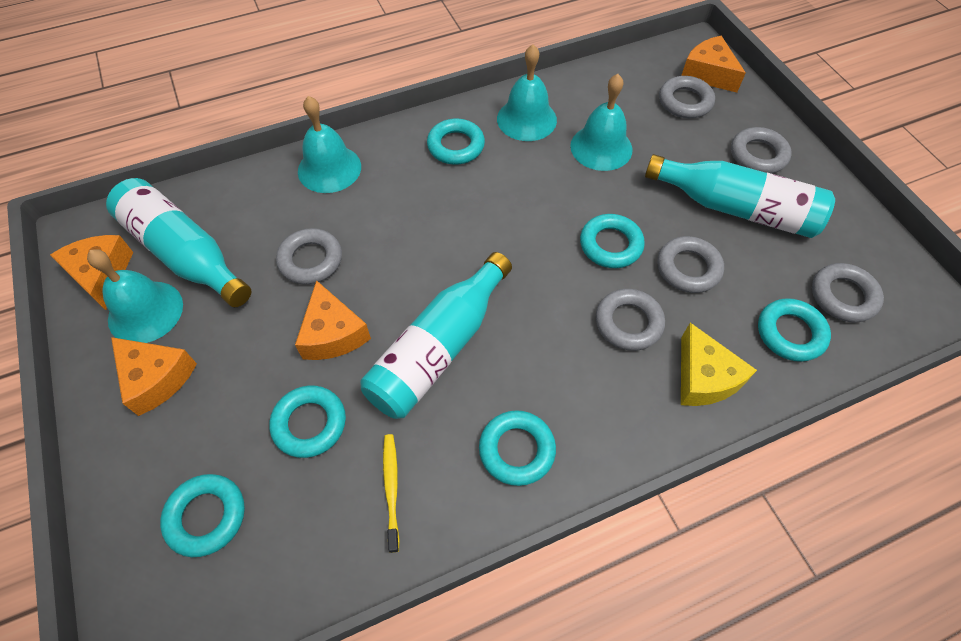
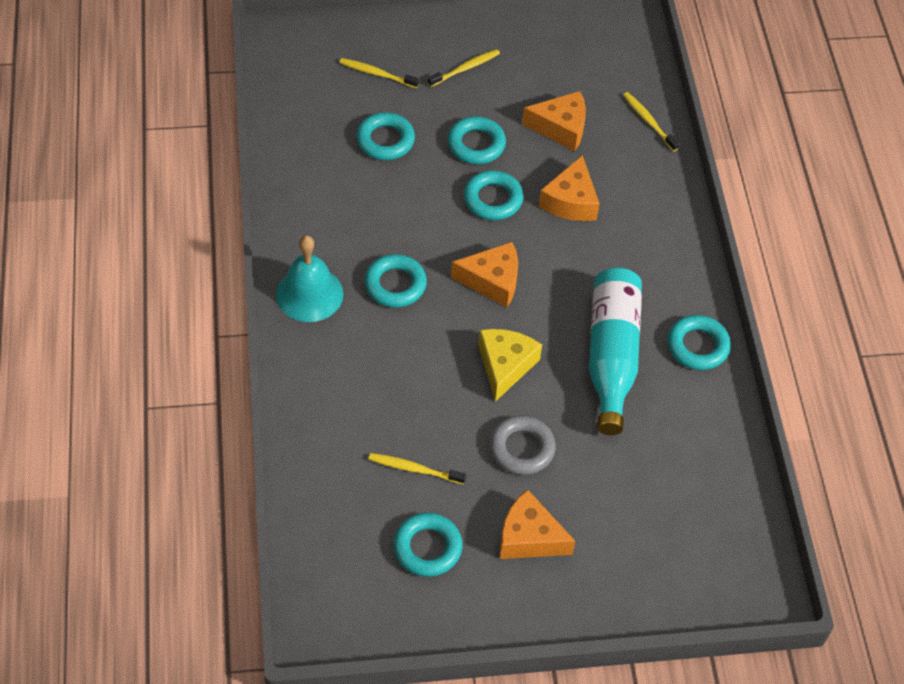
grey ring: [276,228,342,284] [596,289,665,351] [658,236,724,293] [659,76,715,118] [731,127,792,174] [812,263,884,322] = 6 -> [489,415,556,475] = 1
turquoise bell: [87,249,183,343] [298,96,361,193] [497,45,557,141] [570,74,632,171] = 4 -> [276,235,343,322] = 1
turquoise bottle: [106,178,252,307] [360,252,512,419] [645,154,835,238] = 3 -> [589,267,642,435] = 1
yellow toothbrush: [383,434,400,553] = 1 -> [339,58,419,88] [368,453,466,484] [428,49,500,87] [623,92,679,151] = 4

